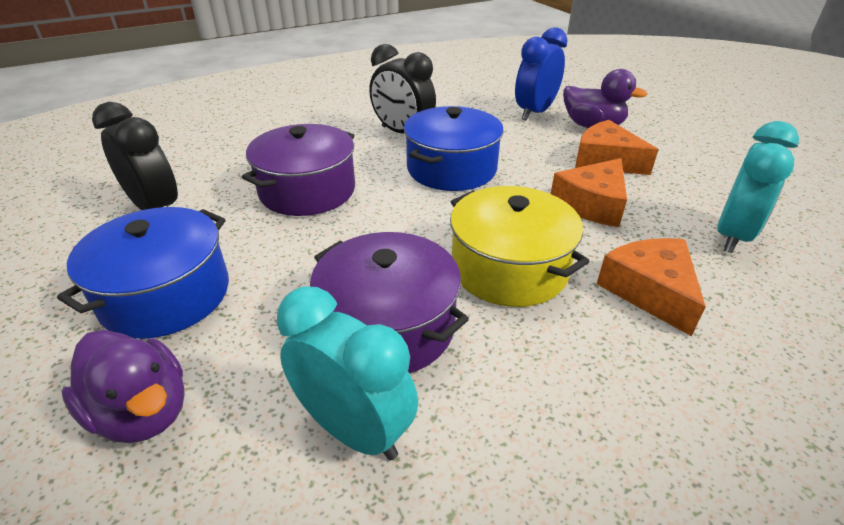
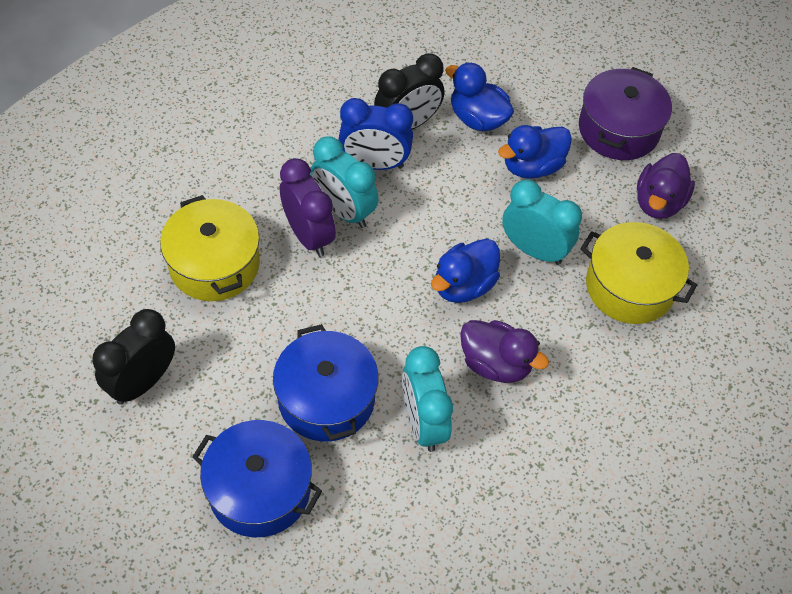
blue duck: none = 0 -> [431,239,500,303] [445,62,514,131] [498,125,572,179] = 3
orange cheese: [551,158,627,227] [575,120,658,175] [597,238,706,336] = 3 -> none = 0
purple clock: none = 0 -> [280,158,336,257] = 1
purple pot: [242,124,355,216] [310,232,469,373] = 2 -> [579,67,672,160] = 1
turquoise clock: [277,286,418,460] [717,121,799,253] = 2 -> [310,137,379,228] [402,346,453,452] [502,179,582,265] = 3
yellow pot: [450,186,590,307] = 1 -> [160,195,260,301] [580,222,697,324] = 2

